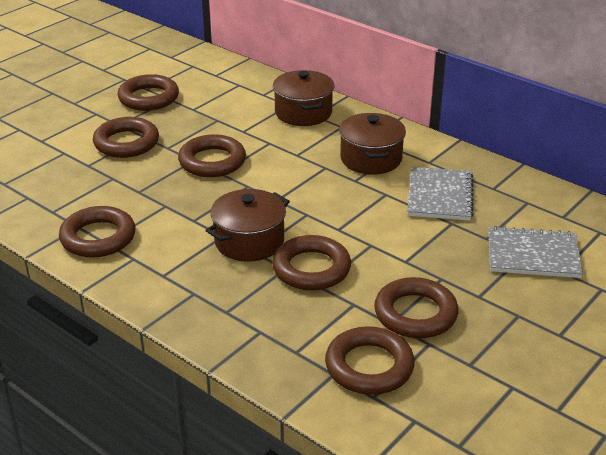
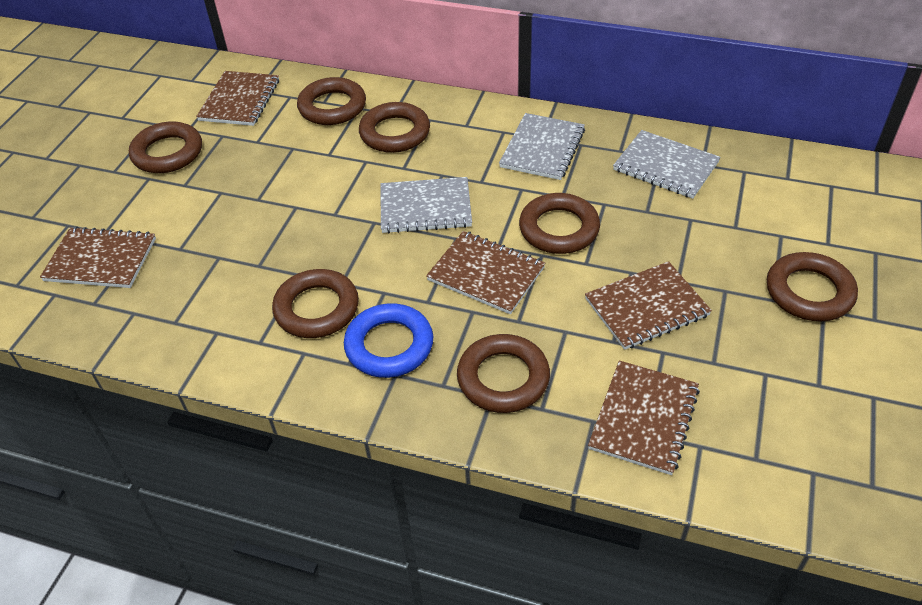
blue ring: none = 0 -> [344,303,433,378] = 1
brown notebook: none = 0 -> [40,227,156,288] [196,71,279,126] [426,231,545,314] [585,261,712,350] [588,361,700,475] = 5
brown pot: [205,189,290,262] [273,70,334,126] [339,113,406,174] = 3 -> none = 0
grey notebook: [407,167,474,221] [488,226,583,278] = 2 -> [380,177,472,233] [499,113,585,180] [613,130,721,199] = 3

